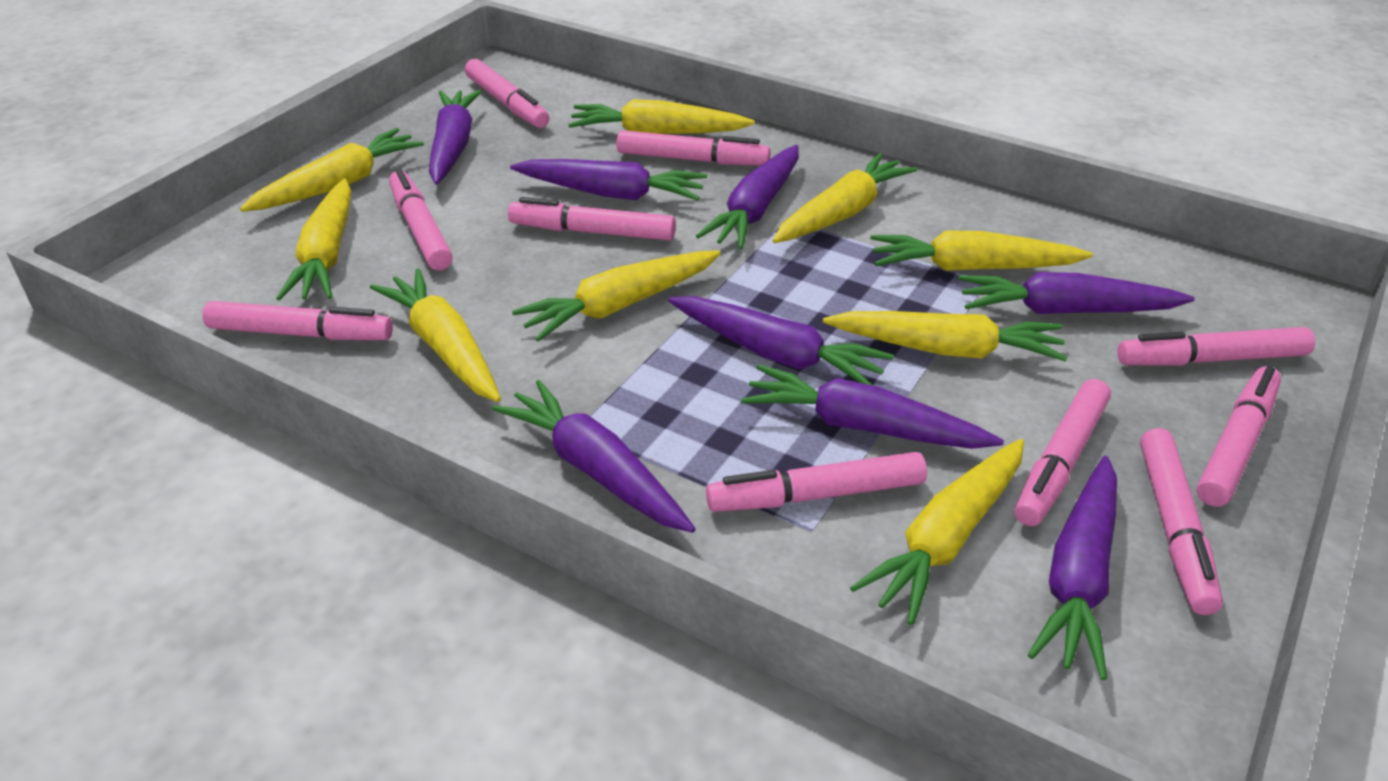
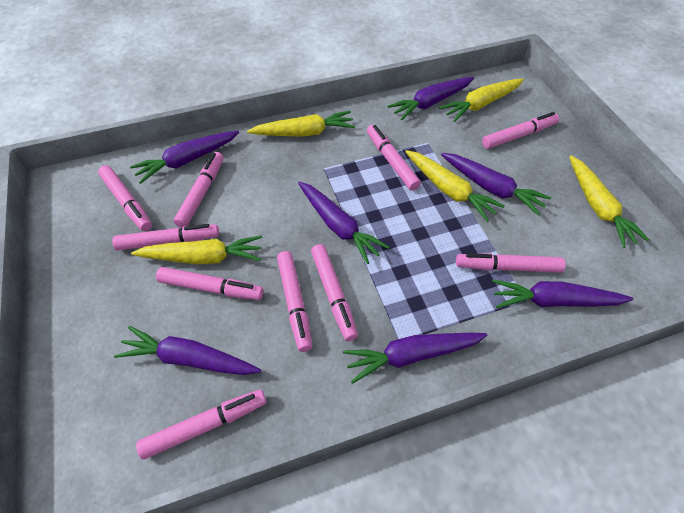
purple carrot: [429,90,482,185] [492,380,695,533] [510,159,707,201] [668,296,894,386] [696,145,799,249] [741,365,1004,449] [958,272,1195,314] [1028,456,1117,680] = 8 -> [114,326,261,375] [130,131,239,184] [298,182,389,264] [343,333,488,384] [387,77,474,120] [441,153,551,216] [492,280,633,308] = 7
yellow carrot: [240,128,424,212] [276,178,352,301] [370,268,501,402] [512,250,721,342] [568,99,755,134] [772,153,917,243] [823,311,1068,362] [850,439,1024,625] [870,230,1093,271] = 9 -> [131,235,262,264] [247,111,355,137] [405,150,505,222] [439,78,524,122] [569,155,649,248] = 5

